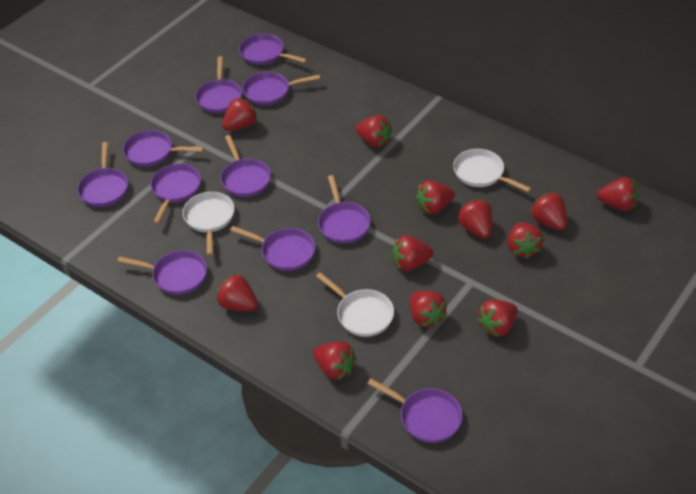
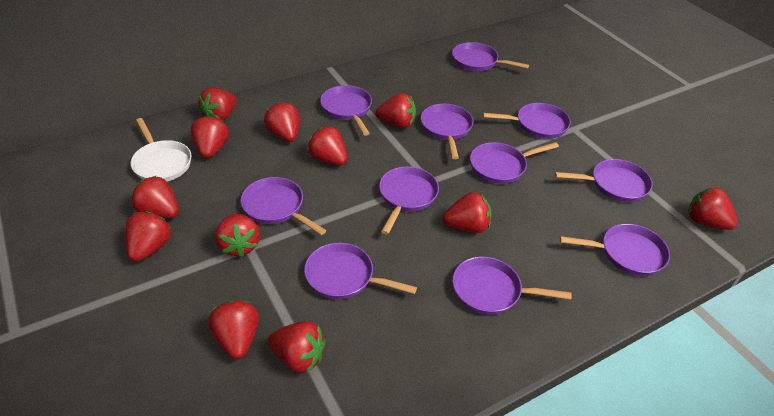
white pan: [183,192,235,255] [316,272,394,337] [453,149,531,192] = 3 -> [131,118,192,182] = 1

